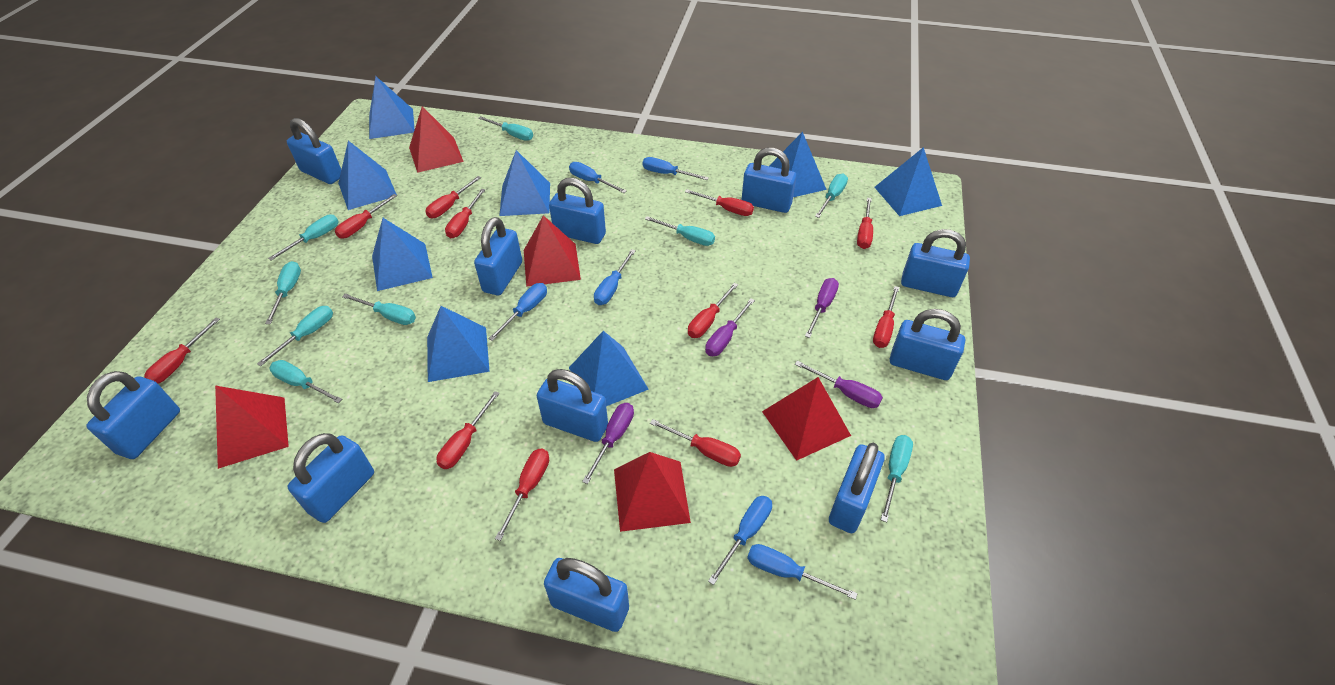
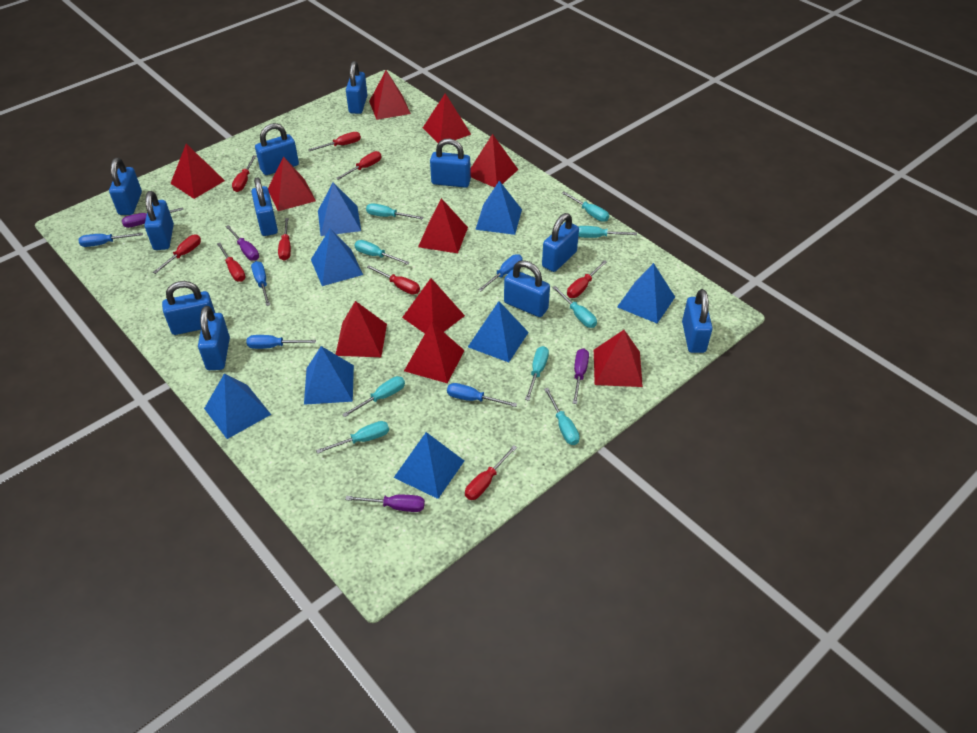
blue screwdriver: [488,283,547,341] [569,162,627,193] [594,249,636,305] [643,157,709,180] [708,496,772,585] [747,544,858,600] = 6 -> [78,233,143,247] [246,335,316,349] [251,261,270,306] [447,383,517,407] [478,254,522,291] = 5
red pyramid: [215,385,289,469] [409,106,464,173] [524,215,581,287] [614,452,691,532] [762,377,851,461] = 5 -> [170,144,225,199] [268,156,316,211] [336,301,387,357] [369,70,411,120] [402,278,465,333] [404,322,465,383] [418,198,468,253] [423,93,471,143] [470,134,518,188] [594,330,643,387] = 10
red screwdriver: [144,318,220,384] [335,194,397,238] [425,176,481,218] [436,391,500,469] [445,189,485,238] [495,449,549,541] [650,419,741,467] [685,189,754,216] [688,283,738,338] [857,198,873,249] [873,286,900,348] = 11 -> [153,235,201,274] [217,243,245,282] [232,155,256,192] [278,218,291,261] [308,132,361,151] [336,151,382,180] [366,265,420,295] [465,445,517,500] [567,260,607,298] = 9

